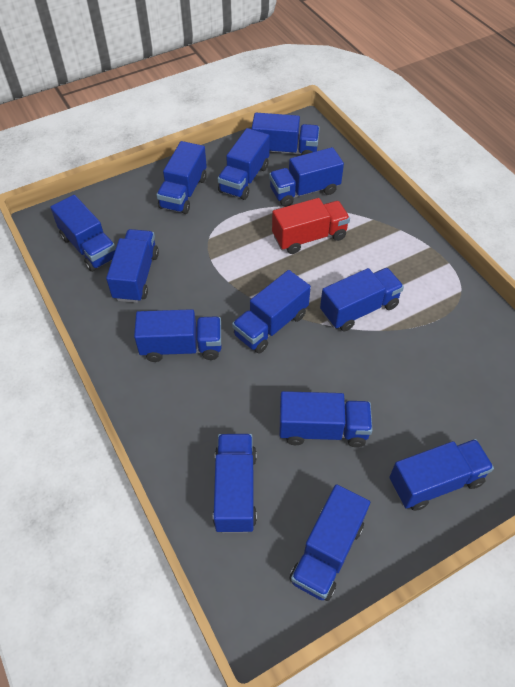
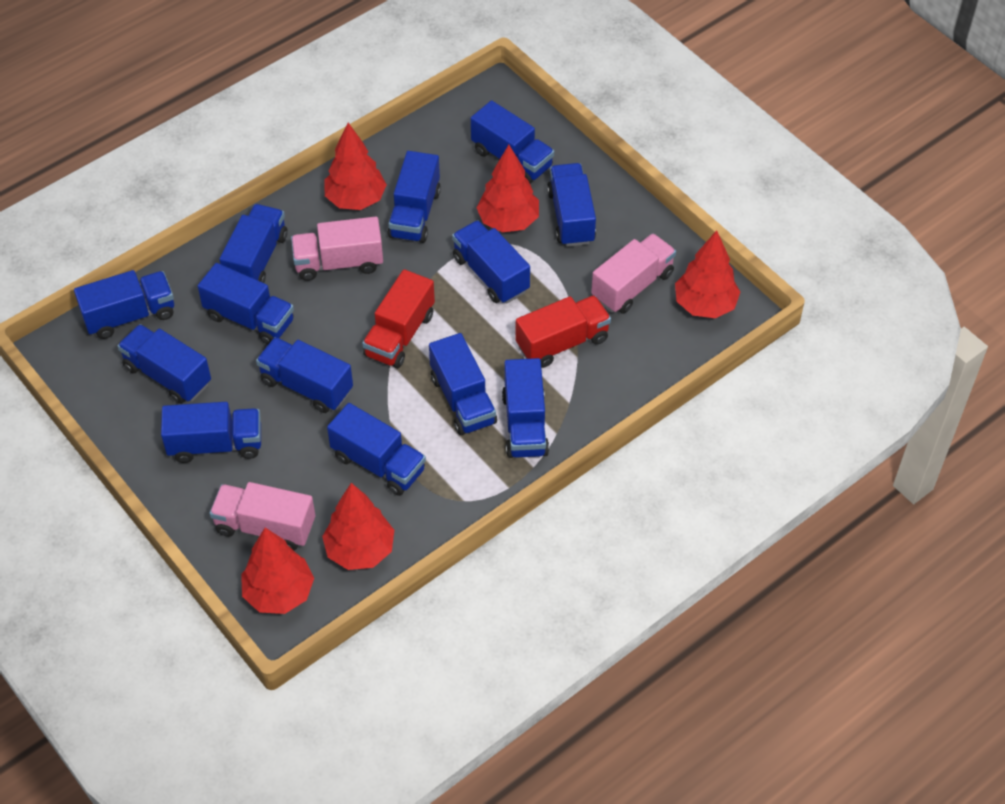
pink truck: none = 0 -> [209,482,315,551] [291,217,383,281] [591,233,676,314] = 3
red tree: none = 0 -> [241,528,314,614] [322,483,394,570] [324,123,387,210] [476,145,539,232] [675,230,740,318] = 5
red truck: [272,198,350,254] = 1 -> [362,269,435,368] [515,295,611,368] = 2

